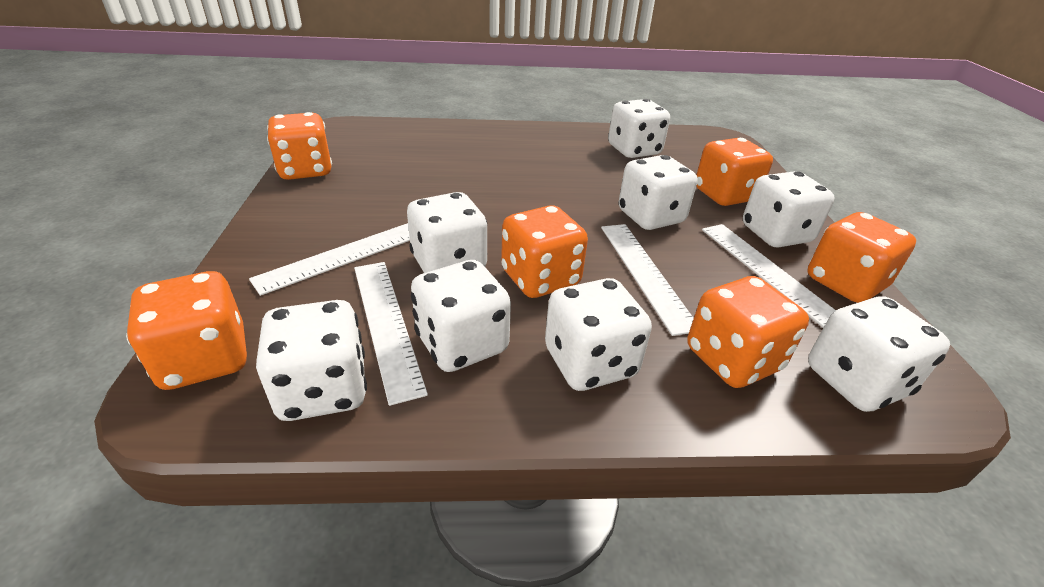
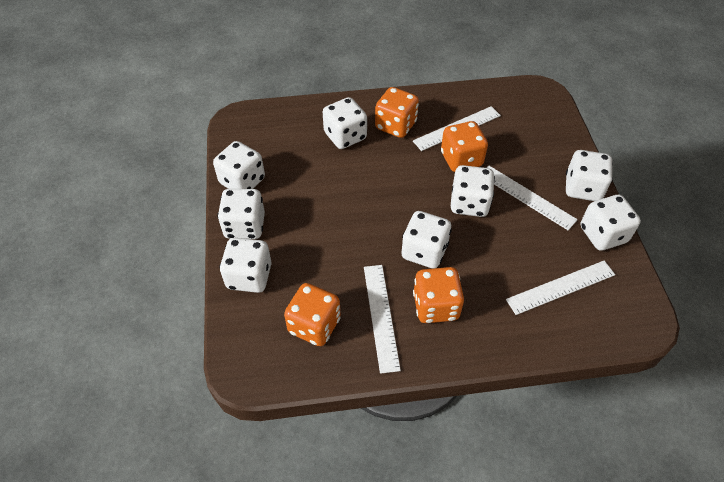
orange dice: [126,271,247,390] [267,112,332,180] [501,205,588,298] [687,276,809,388] [696,138,773,206] [808,212,916,303] = 6 -> [284,283,341,346] [375,87,419,138] [413,267,464,323] [441,121,488,172] = 4

